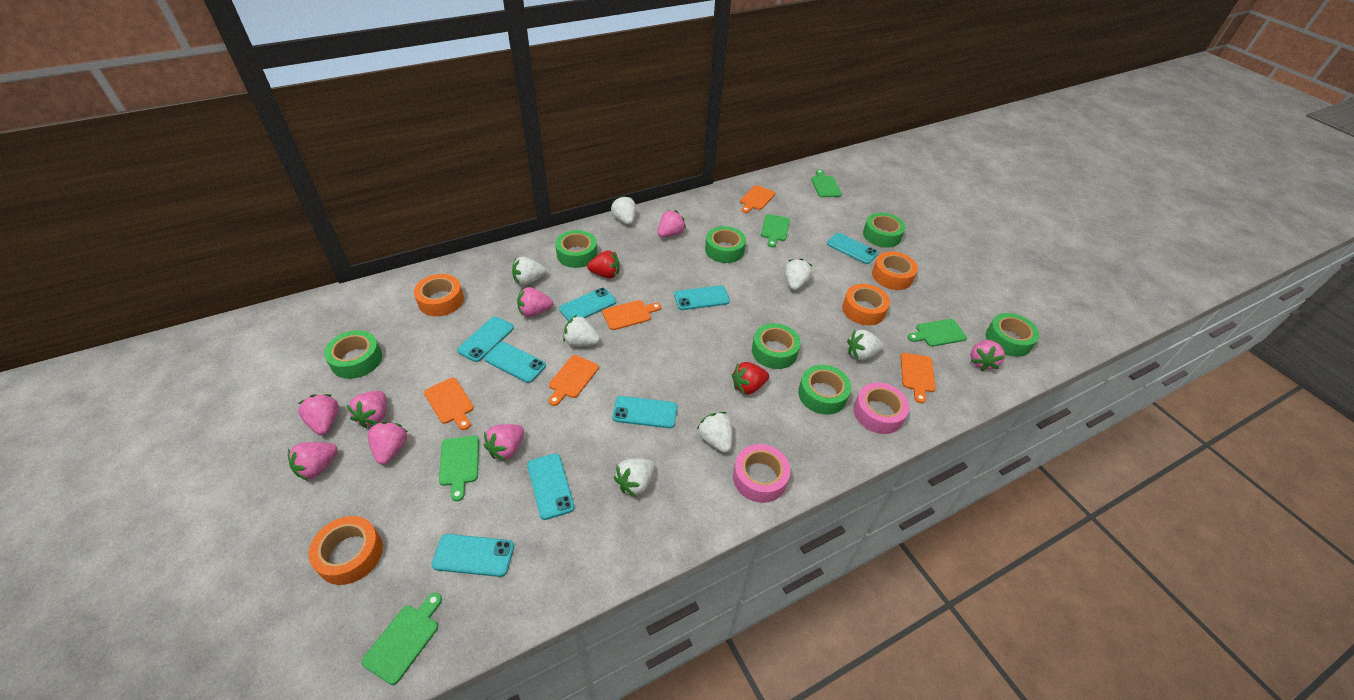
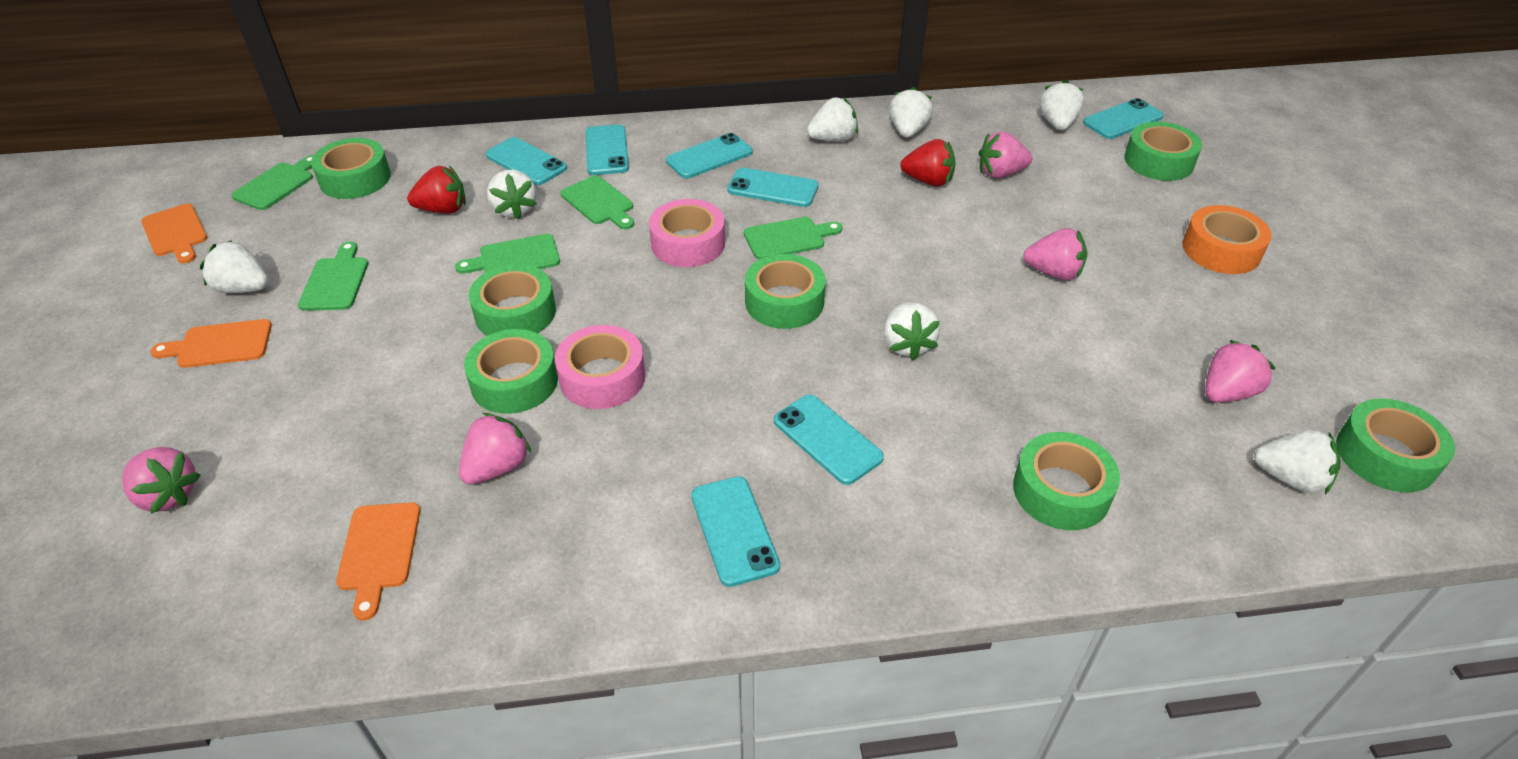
orange cutting board: [424,378,474,430] [549,355,599,406] [602,300,661,330] [740,185,775,213] [900,353,936,403] = 5 -> [141,204,207,263] [150,319,272,368] [336,502,420,621] = 3
orange tape: [308,516,383,585] [414,274,464,316] [842,284,890,325] [872,252,918,290] = 4 -> [1182,205,1272,274] = 1
pink strawberry: [288,442,338,481] [298,394,339,435] [347,391,387,428] [368,421,408,465] [484,424,524,461] [517,287,553,317] [658,210,686,237] [970,340,1005,371] = 8 -> [122,447,201,514] [459,413,532,484] [979,131,1032,178] [1023,228,1087,280] [1205,340,1276,403] = 5
turquoise phone: [431,534,514,577] [457,316,514,362] [484,342,546,383] [527,453,574,520] [559,288,616,322] [612,396,677,428] [674,285,730,310] [827,233,878,264] = 8 -> [486,137,567,185] [585,125,629,175] [666,133,753,178] [691,476,780,587] [727,168,819,207] [774,395,884,485] [1083,98,1164,139] = 7

